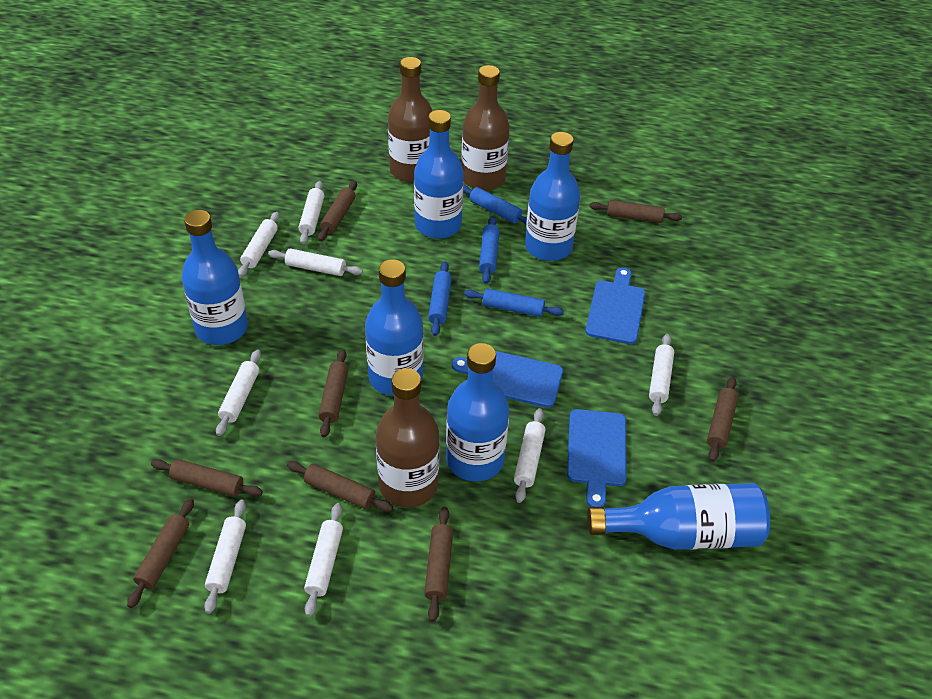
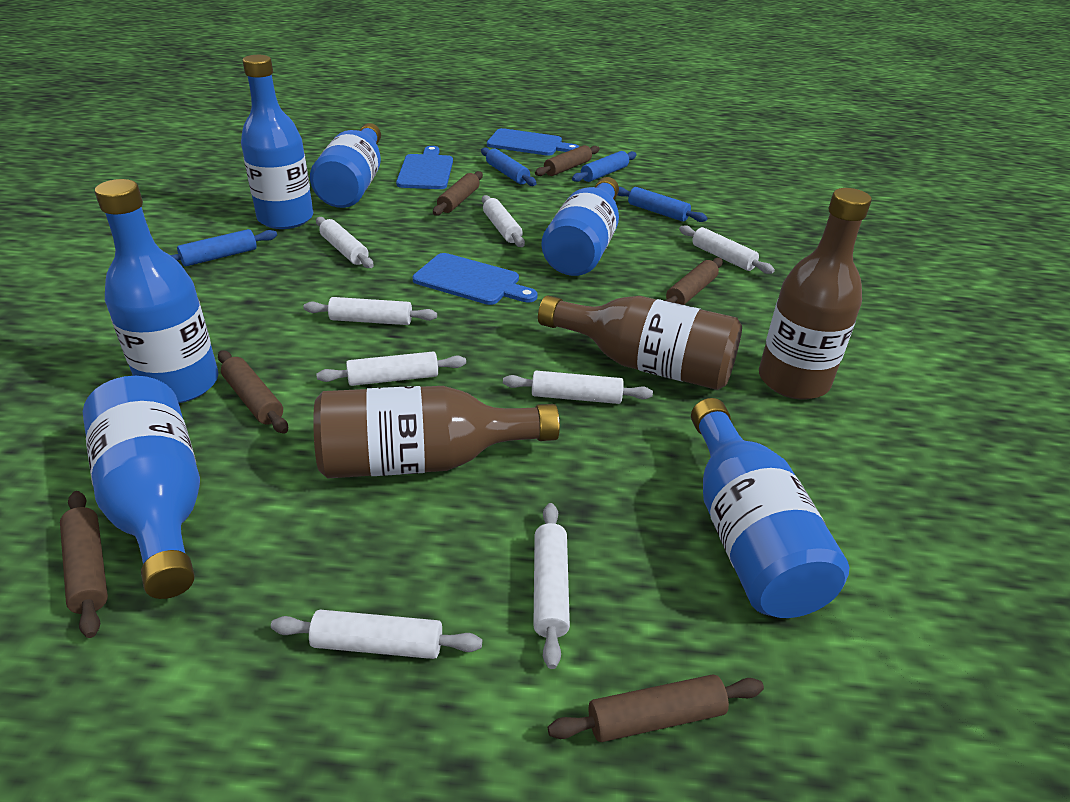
brown rolling pin: [127,498,194,608] [151,459,263,497] [287,461,393,512] [318,181,357,241] [318,349,348,437] [424,507,453,622] [589,200,682,223] [707,377,738,462] = 8 -> [60,491,108,638] [218,350,288,434] [433,171,483,216] [535,145,600,176] [548,674,764,742] [664,258,723,305] = 6

